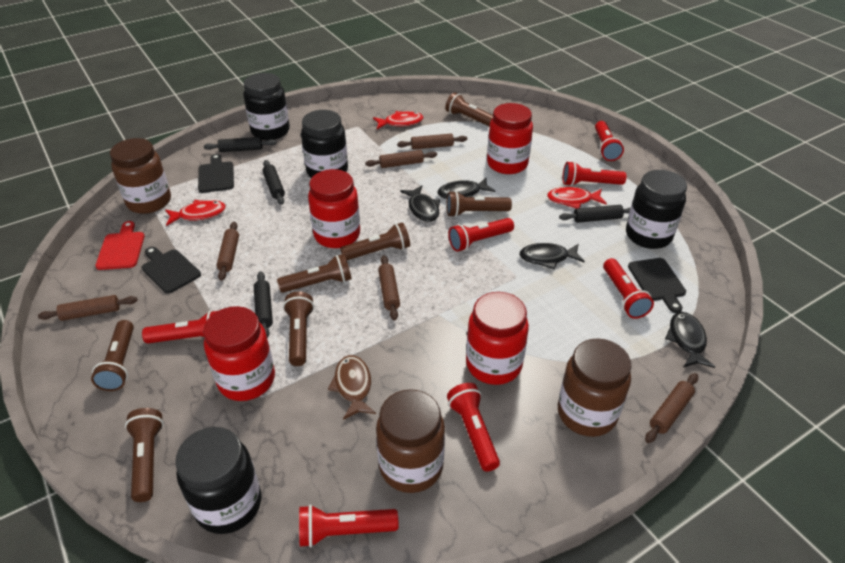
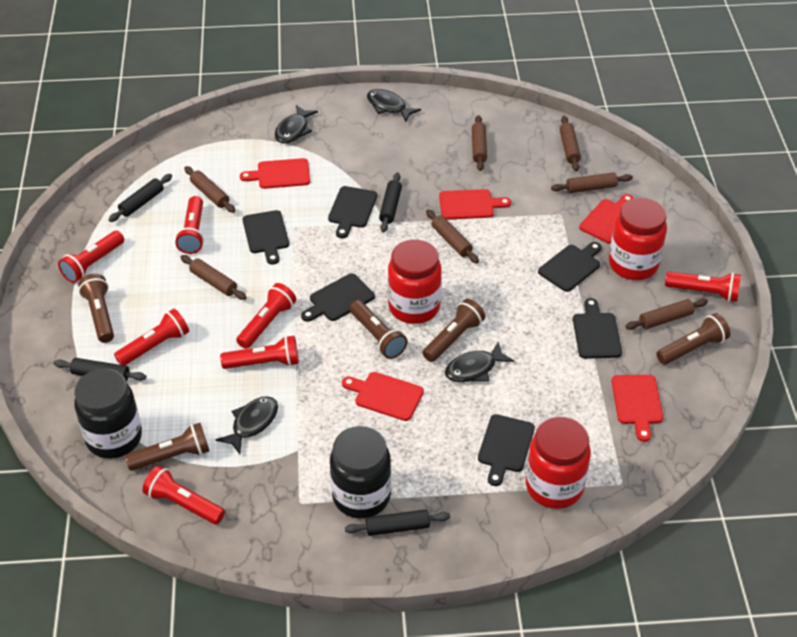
black cutting board: [141,247,201,294] [198,154,234,193] [628,258,686,313] = 3 -> [243,210,289,265] [301,274,375,322] [328,186,377,238] [478,414,535,486] [538,242,602,292] [573,298,622,359] = 6
black jar: [175,427,261,534] [243,73,290,140] [301,110,348,178] [626,170,687,249] = 4 -> [74,368,142,459] [330,426,391,519] = 2
brown fish: [328,355,376,420] = 1 -> none = 0
brown flashlight: [91,320,134,391] [125,408,164,502] [277,254,352,293] [283,292,314,366] [340,222,410,260] [445,92,493,127] [446,191,512,217] = 7 -> [78,274,114,343] [125,423,209,471] [350,300,407,359] [422,299,485,362] [656,313,730,365] = 5
brown jar: [110,138,171,214] [376,389,445,493] [558,339,631,437] = 3 -> none = 0
brown rolling pin: [38,295,138,321] [217,222,239,281] [365,150,437,168] [378,255,400,321] [397,134,467,150] [645,373,698,443] = 6 -> [181,255,247,300] [184,166,235,213] [426,209,479,263] [472,115,487,171] [551,172,633,193] [560,116,581,171] [625,299,708,330] = 7
red cutting board: [95,221,145,270] = 1 -> [240,158,310,189] [342,372,424,421] [439,189,511,220] [579,194,634,244] [611,375,663,442] = 5
red fish: [165,200,226,226] [373,111,423,129] [547,187,607,209] = 3 -> none = 0
red jar: [203,306,275,401] [308,169,360,248] [466,292,529,385] [487,103,533,174] = 4 -> [388,239,442,324] [526,417,591,509] [609,198,667,280] = 3

